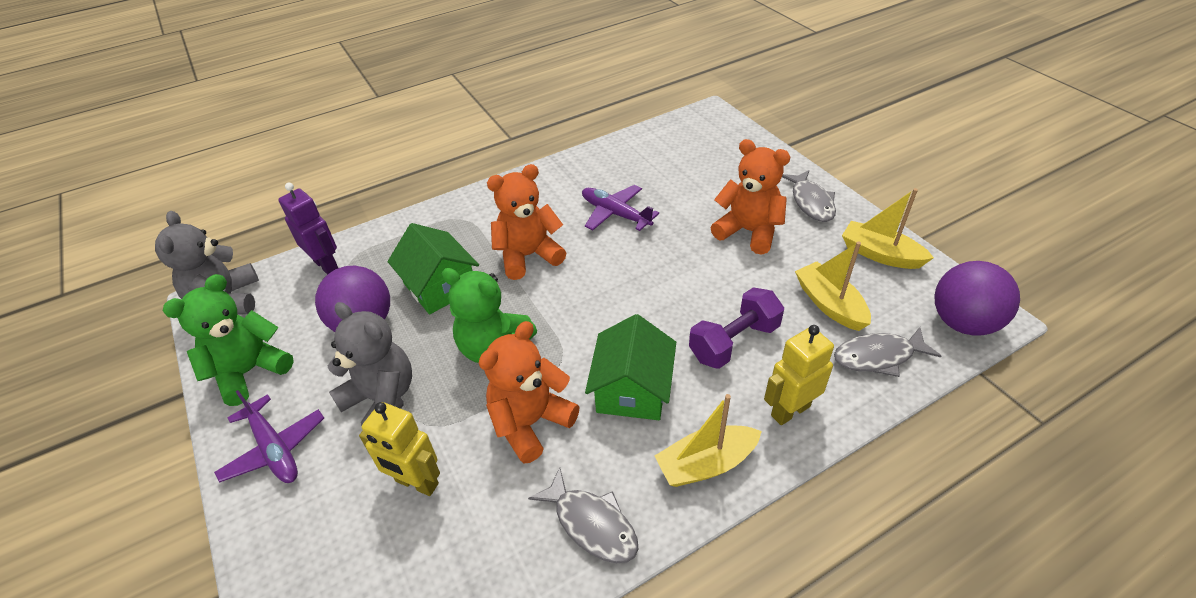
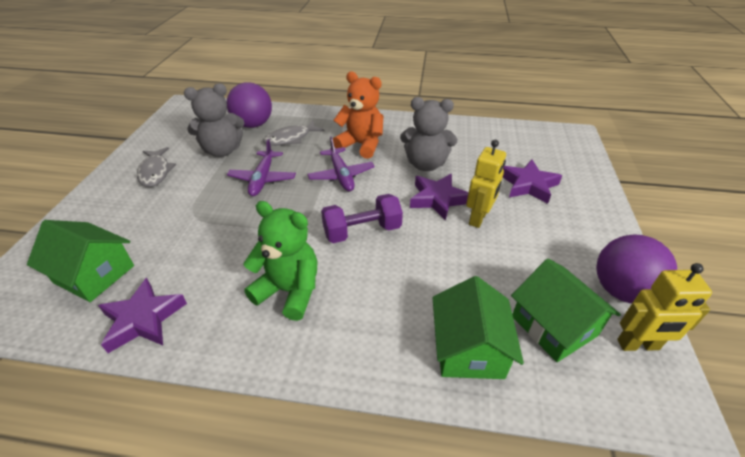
green house: [388,223,479,314] [585,314,676,420] = 2 -> [27,220,134,302] [433,276,524,379] [511,258,621,362] = 3
green teddy bear: [163,274,294,406] [442,268,537,363] = 2 -> [243,201,317,321] = 1
grey fish: [528,468,638,563] [782,170,836,222] [834,327,941,377] = 3 -> [137,147,176,187] [263,121,324,146] = 2
orange teddy bear: [479,321,579,463] [487,164,566,280] [711,139,790,254] = 3 -> [333,71,383,159] = 1
purple robot: [278,182,338,275] = 1 -> none = 0
purple star: none = 0 -> [98,278,187,353] [410,174,469,221] [503,160,562,204] = 3
yellow boat: [654,394,762,487] [795,241,871,331] [842,188,934,269] = 3 -> none = 0

